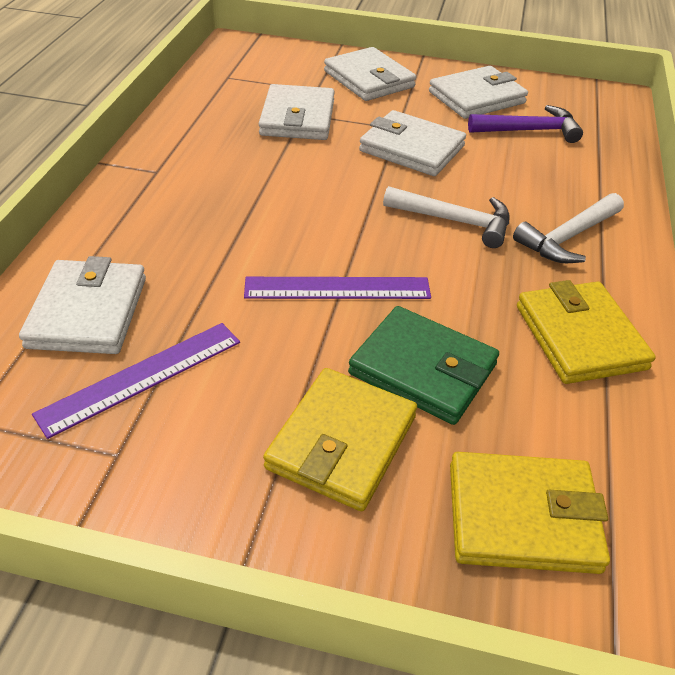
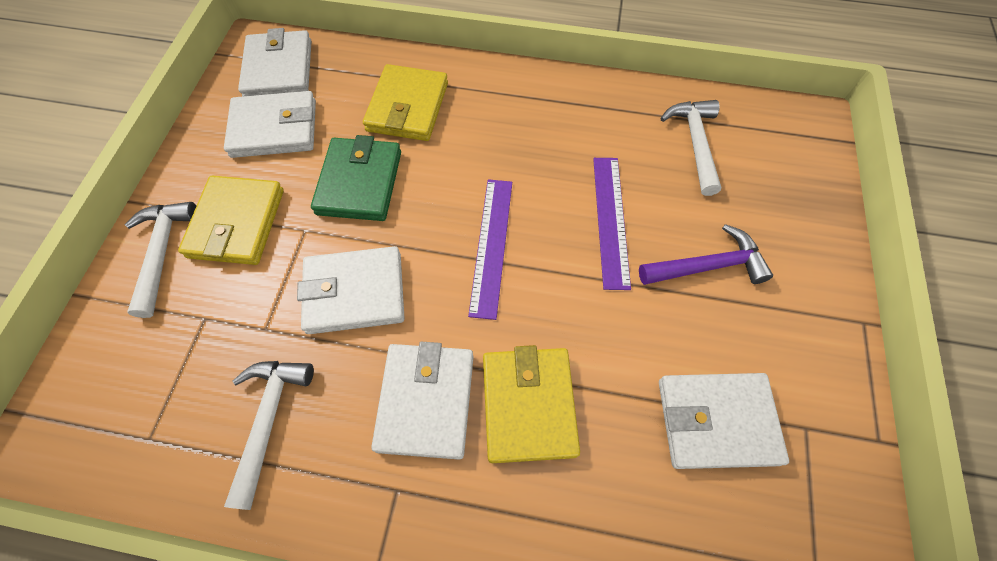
white hammer: [383,186,510,248] [513,193,624,263] = 2 -> [125,202,196,318] [224,361,314,510] [660,100,721,196] = 3

